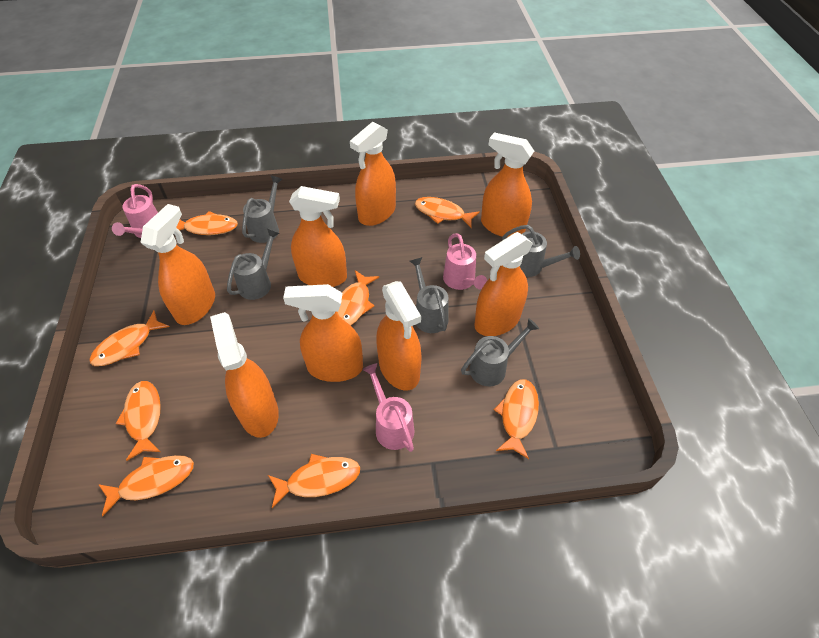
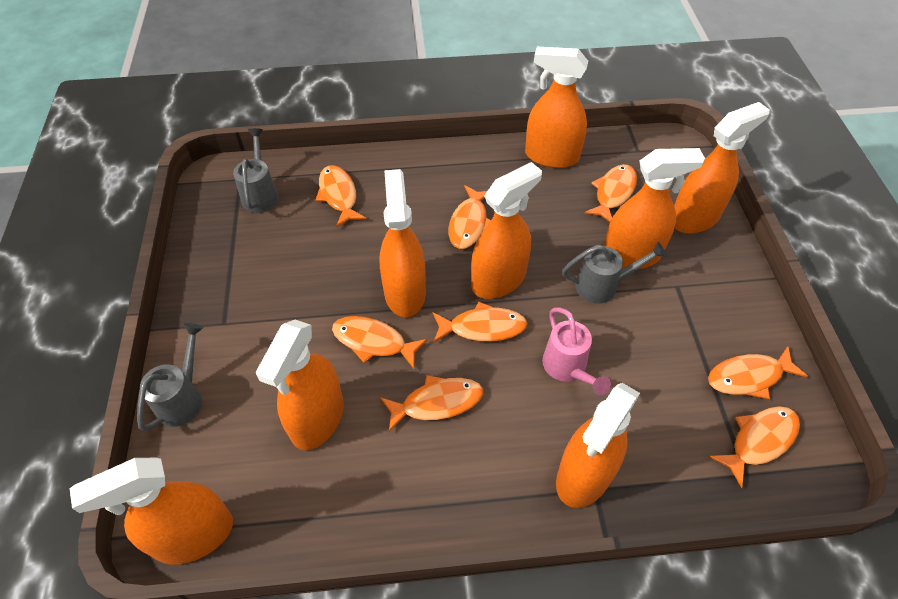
grey watering can: [227,228,279,300] [242,175,283,243] [410,257,449,333] [461,318,539,386] [502,225,580,277] = 5 -> [137,323,204,431] [233,128,279,213] [562,242,667,304] = 3
pink watering can: [112,184,158,238] [362,363,414,452] [443,233,487,290] = 3 -> [542,307,611,395] = 1

